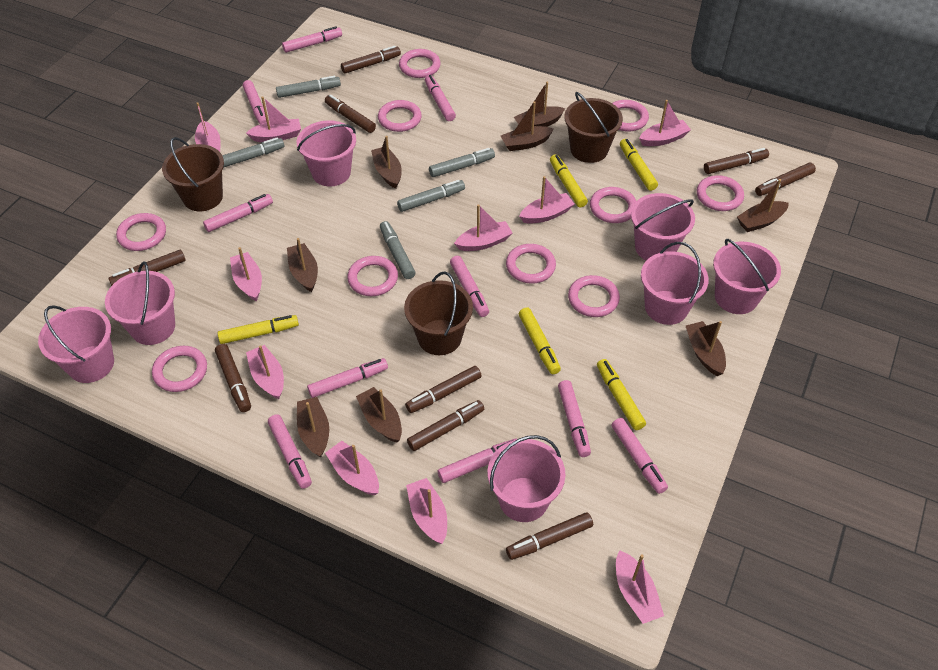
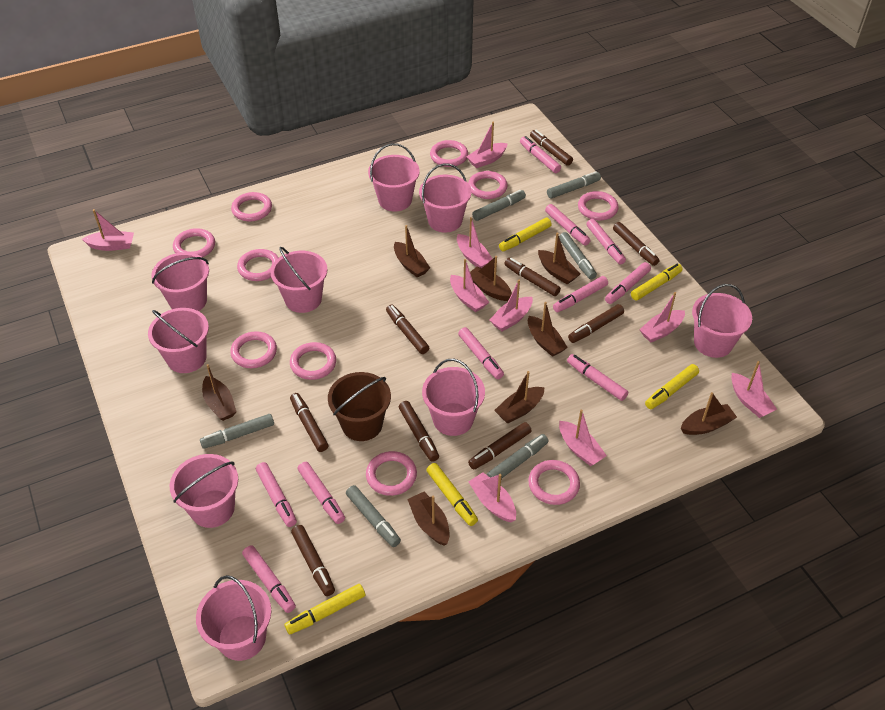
brown bucket: [162,137,224,211] [404,271,473,355] [564,92,623,163] = 3 -> [328,372,391,441] = 1
grey marker: [222,138,284,168] [276,76,341,98] [380,221,416,279] [397,180,465,212] [429,148,495,177] = 5 -> [200,414,274,449] [346,485,401,547] [472,190,526,221] [487,434,548,479] [547,171,601,199] [559,232,597,279] = 6
pink boat: [195,103,220,152] [230,247,262,301] [246,97,301,142] [246,345,284,399] [325,441,379,495] [406,478,447,544] [454,204,513,251] [519,176,574,224] [616,550,664,624] [639,100,691,146] = 10 -> [82,209,134,251] [450,259,489,312] [457,217,492,268] [466,122,508,168] [468,472,516,522] [490,280,533,331] [559,409,607,466] [639,292,685,342] [731,361,777,418] = 9
pink bucket: [38,305,114,383] [105,261,175,345] [297,120,356,187] [488,435,566,522] [631,193,695,260] [641,242,709,325] [713,239,781,314] = 7 -> [148,308,209,373] [151,252,209,311] [170,454,238,528] [196,575,271,661] [271,247,328,313] [368,143,420,212] [419,163,471,232] [422,359,485,436] [692,284,752,358] = 9

